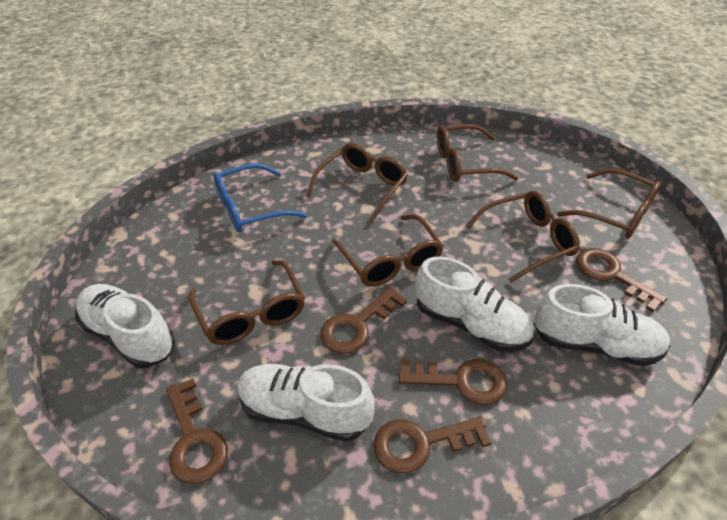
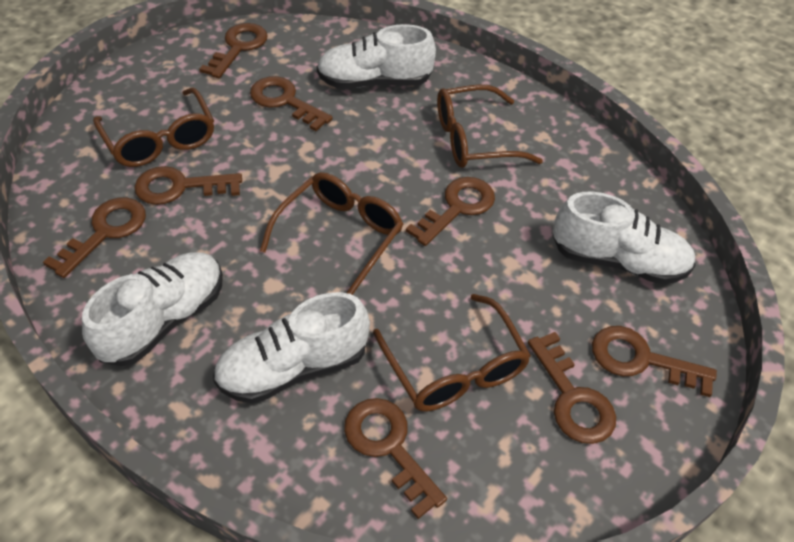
blue glasses: [213,163,308,233] = 1 -> none = 0
brown glasses: [188,260,305,345] [306,143,408,225] [331,214,444,287] [437,124,518,182] [465,191,580,283] [557,168,661,239] = 6 -> [93,88,214,167] [260,172,403,295] [373,294,531,411] [437,85,543,168] = 4
brown key: [166,378,228,484] [320,287,407,354] [373,417,491,473] [399,358,507,405] [576,248,667,312] = 5 -> [43,198,146,278] [134,166,242,205] [199,23,267,78] [250,76,333,131] [344,398,447,519] [406,177,495,246] [528,332,616,444] [592,326,717,397] = 8

